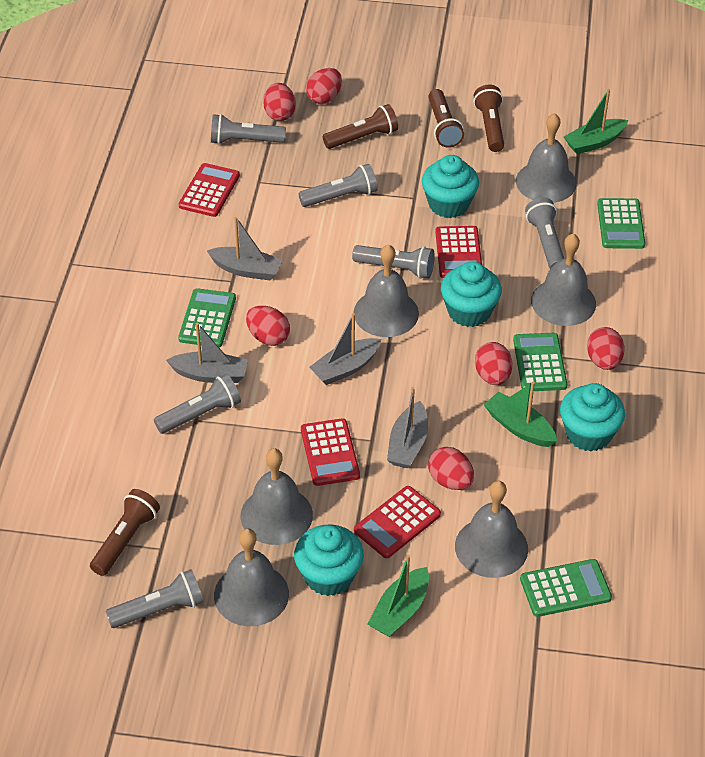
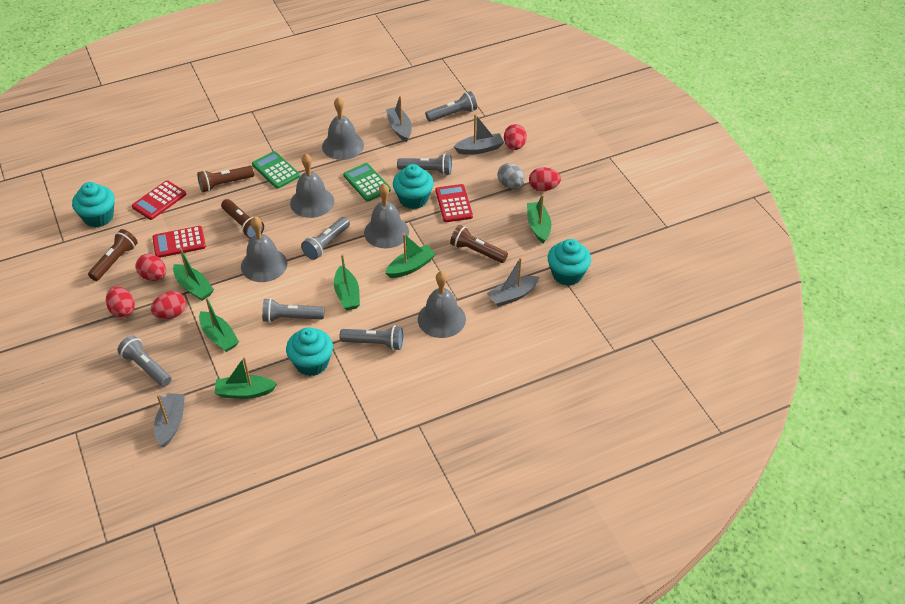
green boat: [368,555,429,637] [484,382,557,447] [564,89,628,154] = 3 -> [173,248,214,301] [199,298,239,352] [214,357,277,399] [334,254,360,310] [385,234,436,278] [527,194,551,244] = 6
green calculator: [178,288,236,347] [513,333,567,391] [520,559,612,617] [597,198,645,249] = 4 -> [252,151,300,189] [343,163,391,202] = 2
grey bell: [214,528,289,626] [240,448,313,545] [353,244,419,337] [455,481,528,578] [516,113,577,203] [531,233,596,326] = 6 -> [241,217,287,282] [290,154,334,218] [322,97,364,160] [364,183,409,248] [418,271,466,338] = 5
grey egg: none = 0 -> [497,163,525,189] = 1
red calculator: [179,163,240,217] [301,418,360,486] [354,486,441,558] [435,226,482,278] = 4 -> [132,180,186,220] [152,226,206,258] [436,184,473,222] = 3
red egg: [246,306,290,346] [263,83,296,121] [306,68,342,104] [428,447,474,490] [475,342,512,385] [587,327,625,370] = 6 -> [106,286,135,318] [135,254,166,281] [151,291,186,319] [504,124,527,150] [529,167,561,191] = 5

